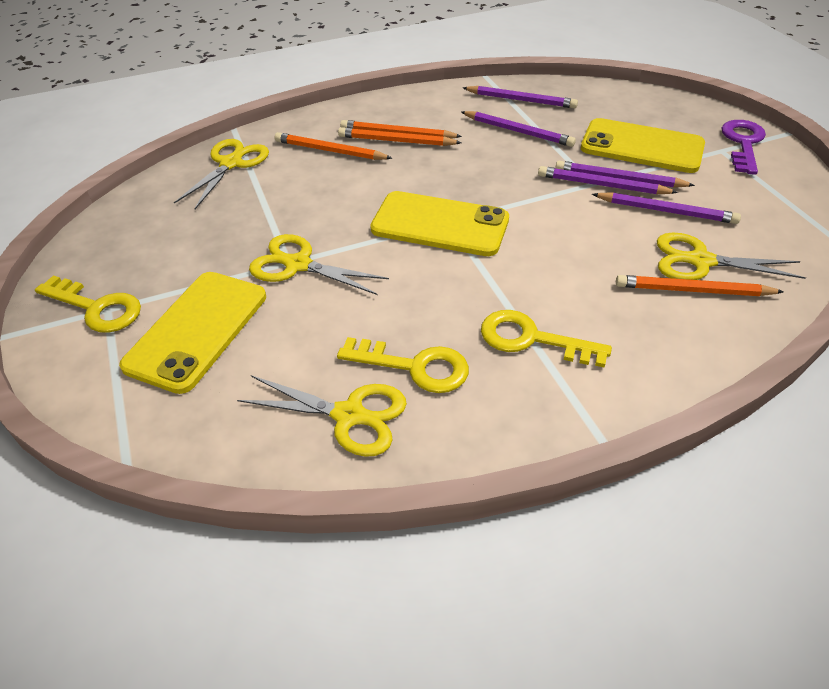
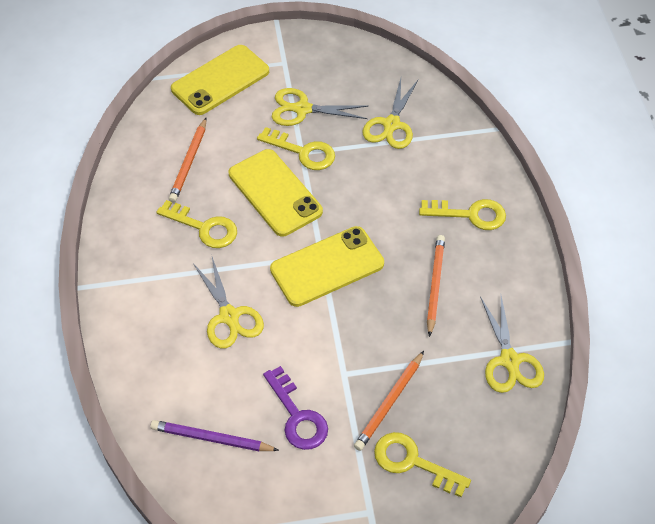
orange pencil: [275,132,392,160] [338,127,462,146] [340,120,462,139] [616,275,784,296] = 4 -> [169,118,206,202] [354,351,424,451] [427,235,445,337] = 3
purple pencil: [461,111,576,147] [463,86,578,109] [538,166,678,194] [555,161,695,188] [592,192,741,224] = 5 -> [150,420,279,452] = 1
yellow key: [35,275,141,333] [337,337,469,393] [481,310,612,368] = 3 -> [156,200,237,248] [257,127,335,170] [374,432,471,497] [419,199,506,230] = 4

